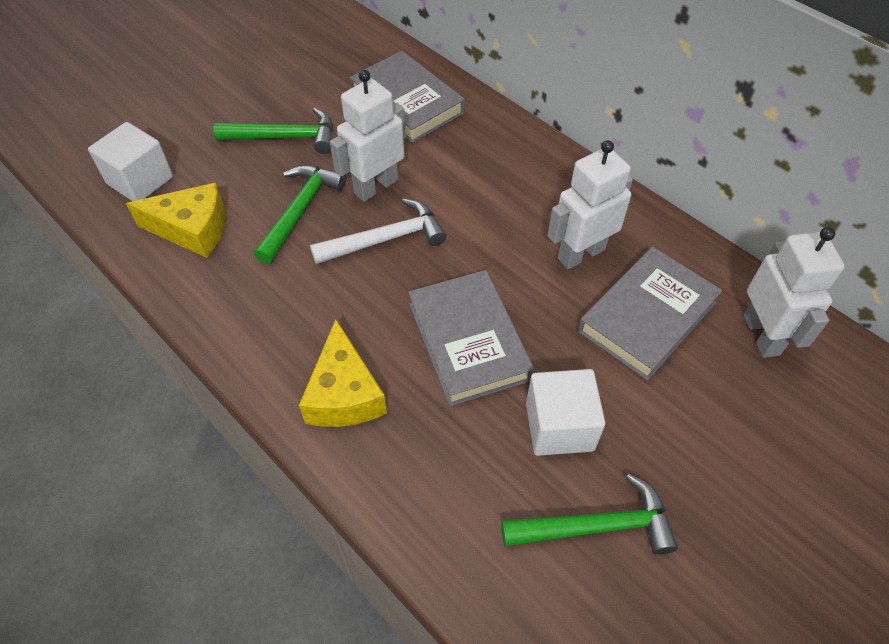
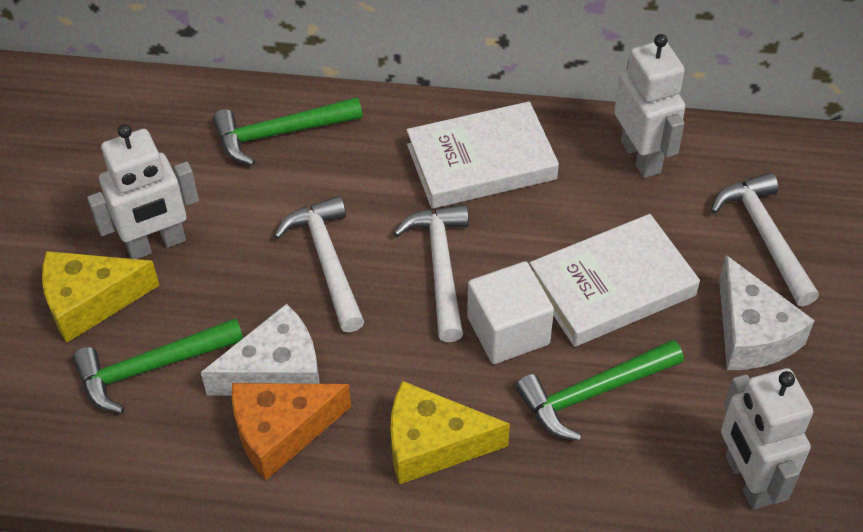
grey book: [350,51,465,143] [408,270,534,406] [578,247,722,381] = 3 -> none = 0
orange cheese: none = 0 -> [232,383,351,480] = 1
white book: none = 0 -> [407,101,559,209] [530,214,700,347] = 2
white cheese: none = 0 -> [201,303,320,396] [719,255,815,370] = 2
white cube: [88,122,173,201] [526,369,605,456] = 2 -> [467,261,554,364] = 1
white hammer: [310,198,446,264] = 1 -> [274,196,364,333] [394,204,469,342] [711,172,819,307] = 3

